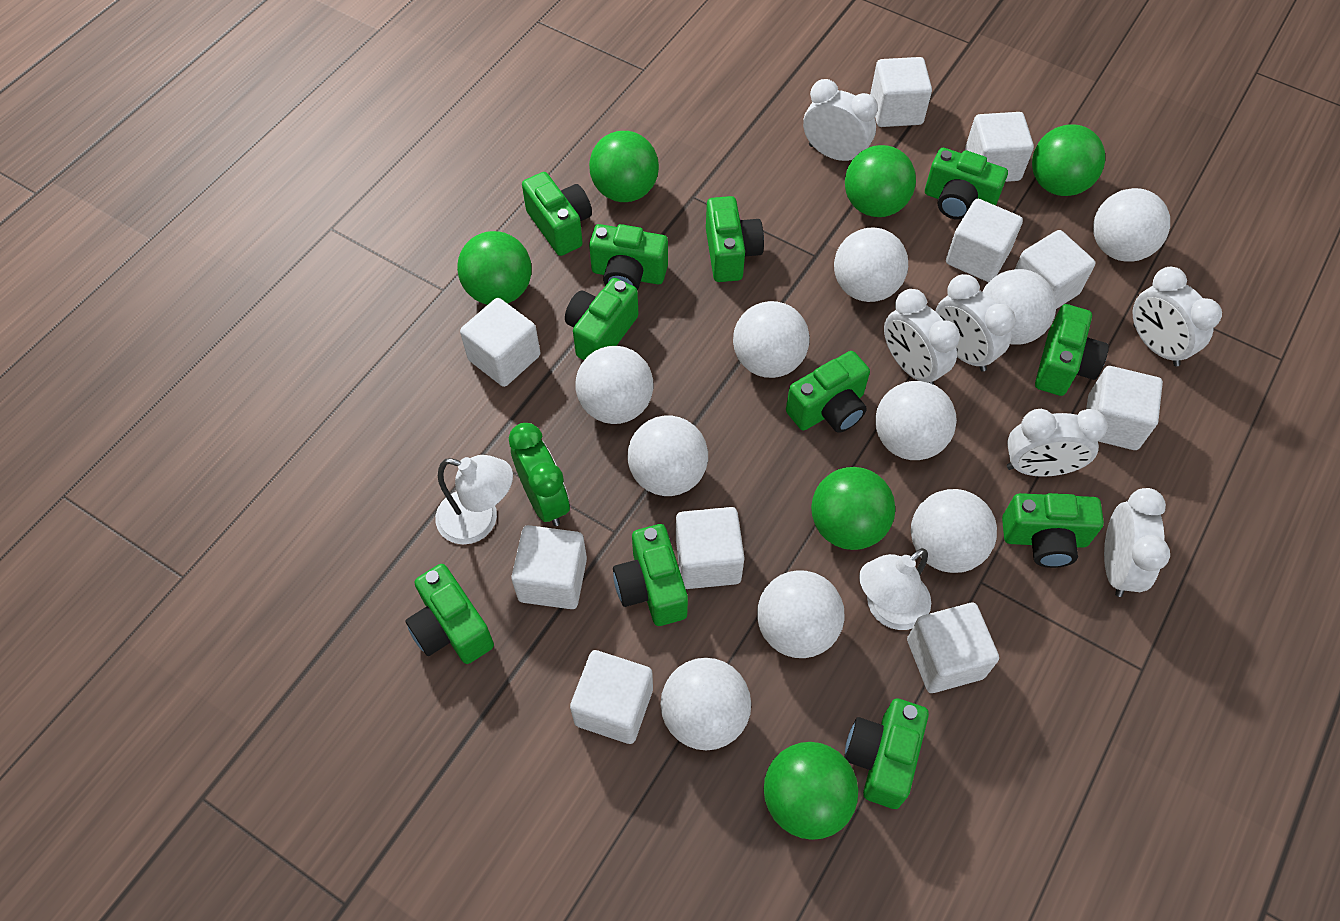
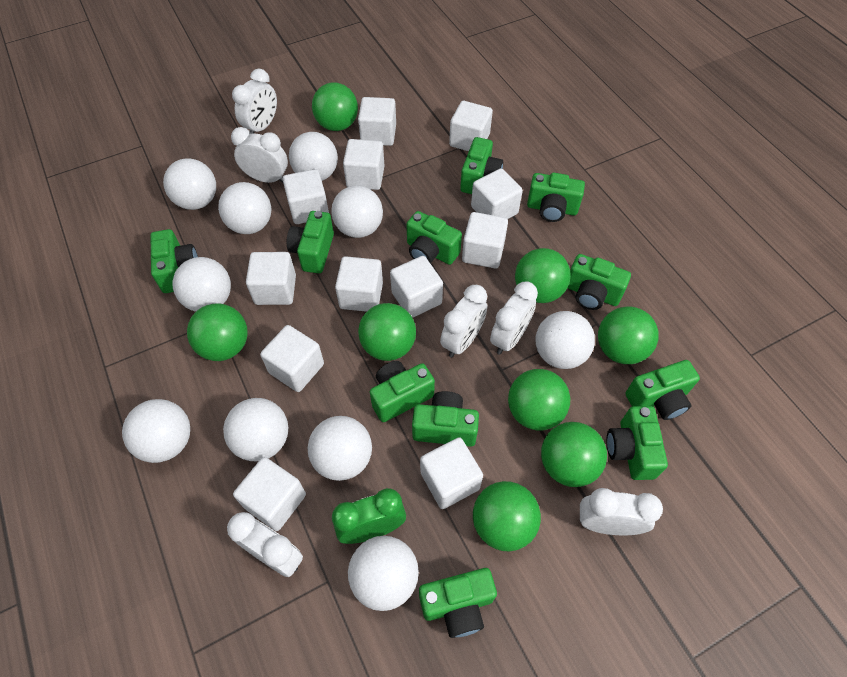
green ball: [457,231,532,305] [589,131,659,202] [764,742,858,840] [811,467,895,550] [845,145,916,217] [1032,124,1105,196] = 6 -> [187,304,248,361] [312,82,358,131] [358,303,416,361] [473,481,541,551] [508,369,570,431] [515,248,571,303] [541,422,607,487] [598,306,659,364] = 8
white cube: [460,298,540,387] [511,525,587,609] [570,650,653,744] [676,507,744,589] [870,57,932,127] [907,603,999,693] [946,199,1023,282] [965,112,1034,182] [1015,230,1095,309] [1086,366,1163,450] = 10 -> [233,457,306,531] [246,252,296,305] [260,325,324,392] [283,169,329,224] [335,256,383,312] [343,139,384,190] [358,97,396,146] [390,256,443,318] [420,437,483,509] [449,101,493,151] [462,212,508,268] [471,168,523,219] = 12
white lamp: [435,455,513,545] [859,548,931,630] = 2 -> none = 0

